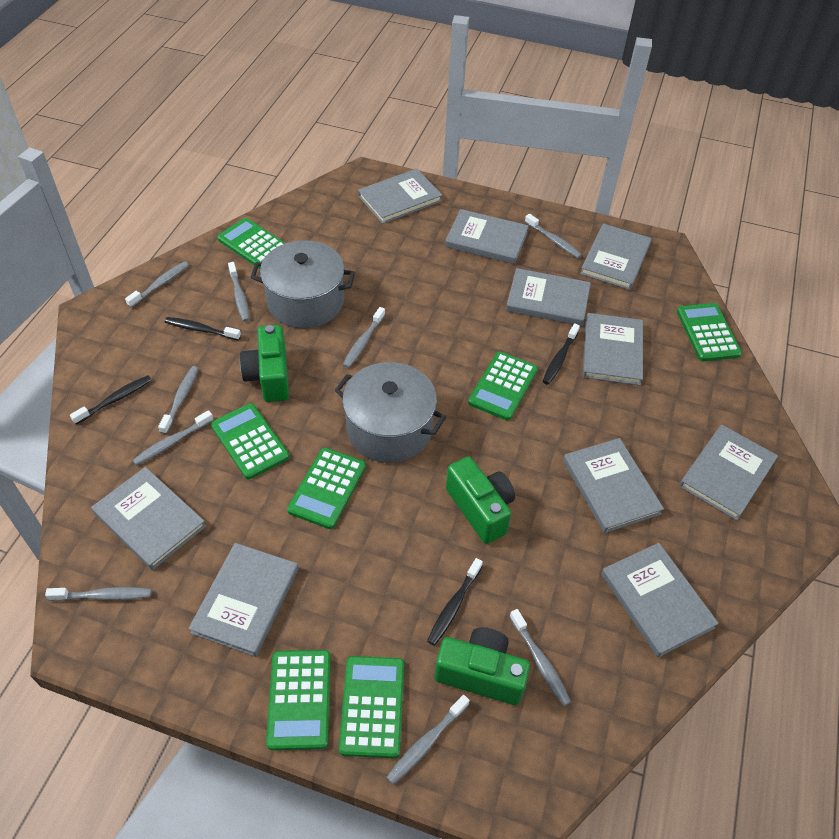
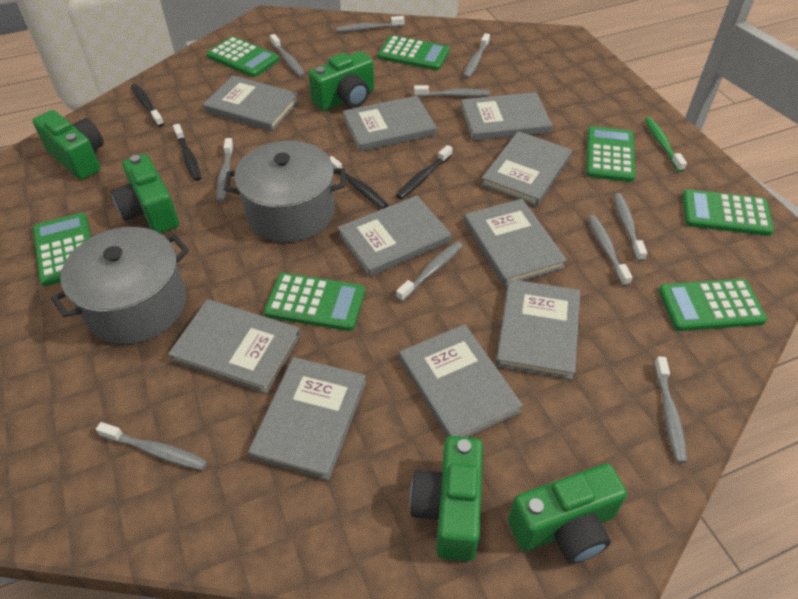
green camera: [240,325,289,402] [435,627,530,705] [446,457,515,544] = 3 -> [32,110,104,180] [111,154,179,233] [309,51,374,111] [410,436,483,561] [508,463,627,564] = 5
green toothbrush: none = 0 -> [644,117,687,172] = 1
grey toothbrush: [45,587,152,601] [125,261,189,308] [133,410,214,466] [158,366,199,434] [228,262,250,322] [343,307,385,368] [386,695,470,785] [509,609,571,706] [525,214,582,258] = 9 -> [96,422,208,470] [216,138,234,202] [270,34,305,77] [336,16,404,32] [396,241,463,302] [414,85,490,97] [463,33,490,79] [588,215,633,286] [614,193,647,262] [654,357,687,463] = 10

